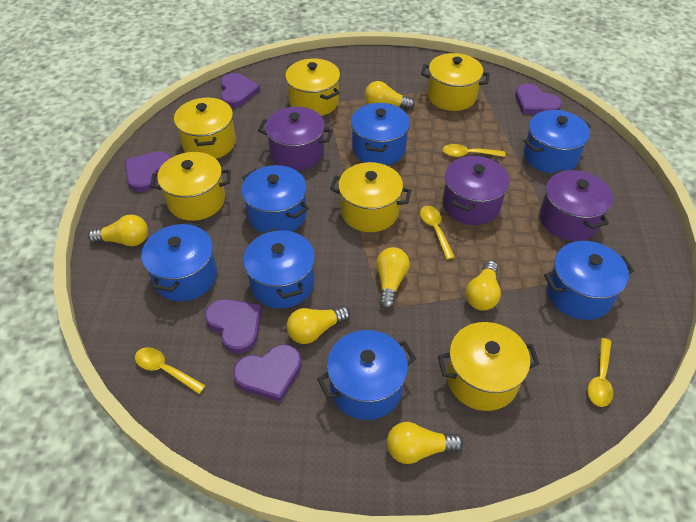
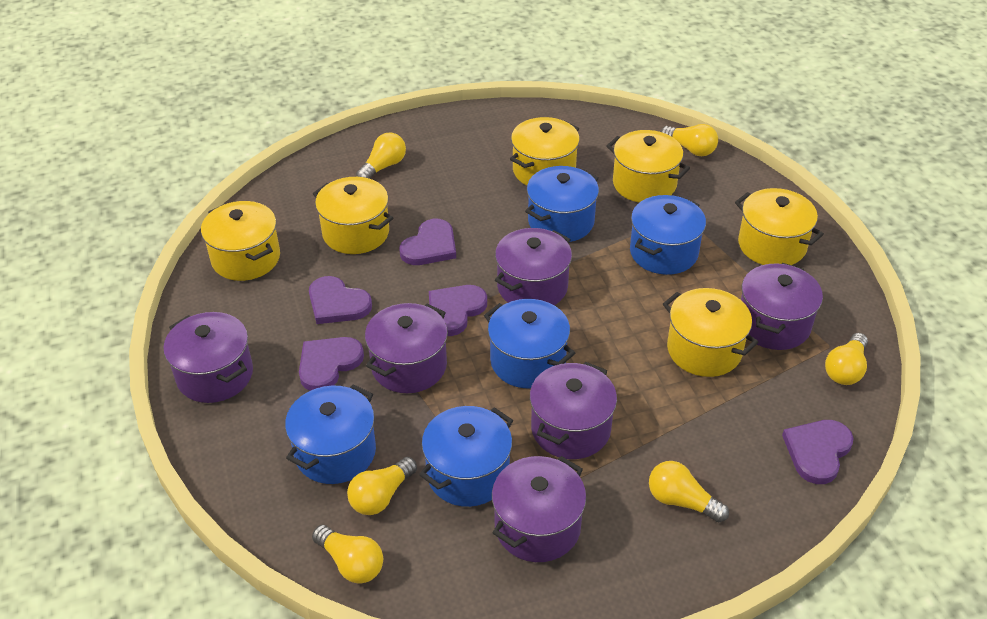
blue pot: [141,222,217,301] [242,165,309,232] [243,228,315,308] [317,330,416,420] [351,103,410,165] [523,110,591,173] [544,241,634,320] = 7 -> [285,384,376,484] [419,406,513,507] [484,299,575,389] [525,166,599,242] [630,195,706,275] = 5
purple pot: [258,107,333,170] [443,156,510,225] [539,169,613,241] = 3 -> [163,312,253,403] [365,303,448,393] [492,456,586,562] [495,228,572,305] [530,362,617,459] [741,263,823,350] = 6
yellow spoon: [135,347,206,394] [420,206,455,260] [443,144,506,157] [588,338,613,407] = 4 -> none = 0

